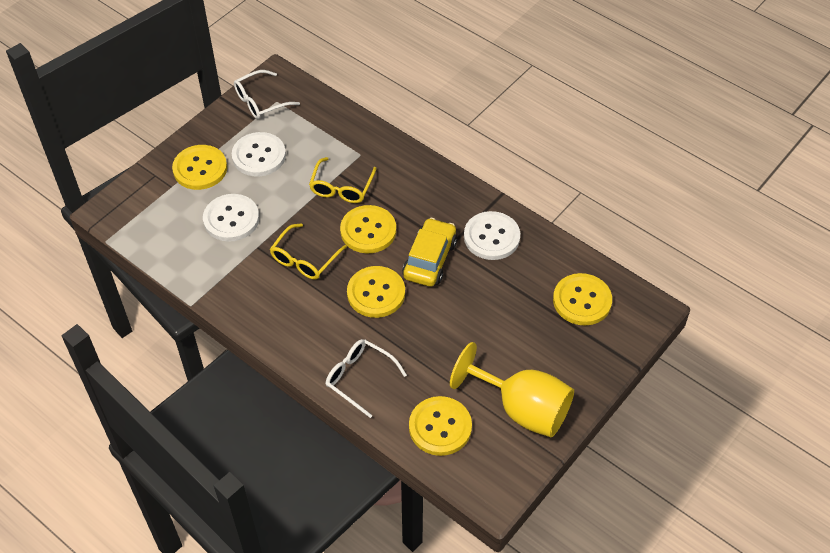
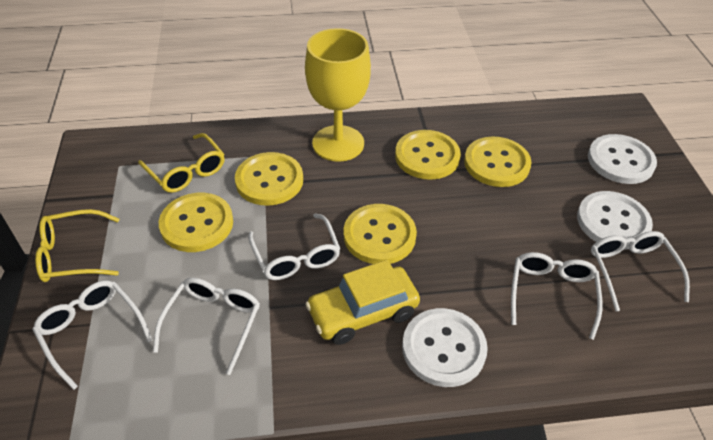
white glasses: [234,70,300,119] [326,339,407,418] = 2 -> [32,281,152,390] [153,278,260,375] [248,213,340,280] [511,252,603,340] [591,231,690,311] = 5

